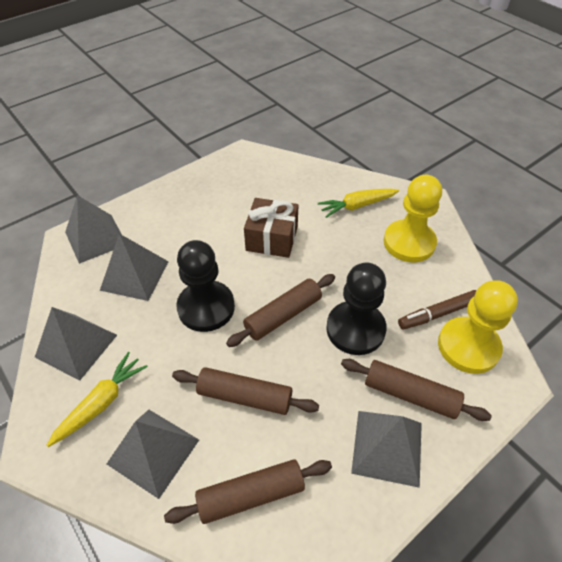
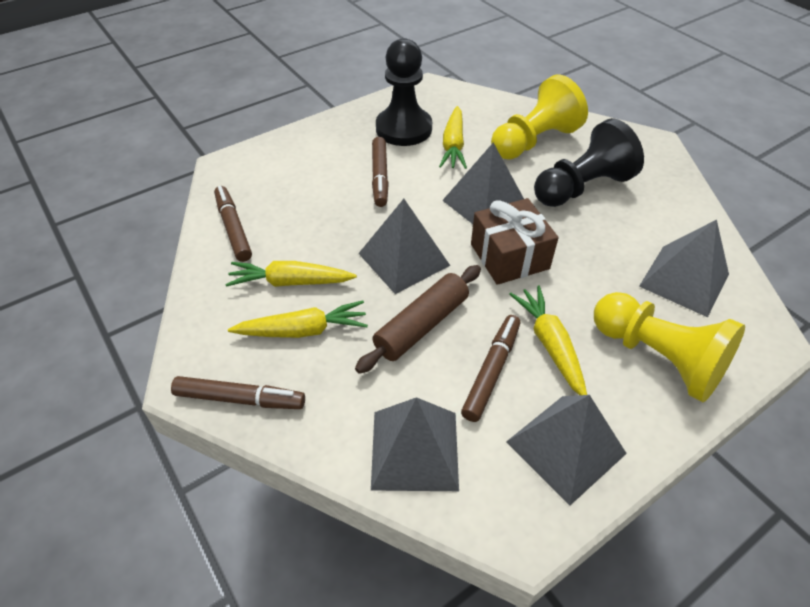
brown marker: [398,290,476,329] = 1 -> [171,376,305,409] [214,186,252,262] [372,137,389,207] [461,315,520,422] = 4
brown rolling pin: [164,459,332,524] [172,367,319,415] [226,274,335,347] [341,359,492,421] = 4 -> [355,265,481,374] = 1
yellow carrot: [46,352,148,447] [318,189,399,218] = 2 -> [225,261,357,287] [228,300,368,338] [439,106,467,169] [509,286,587,395] = 4

